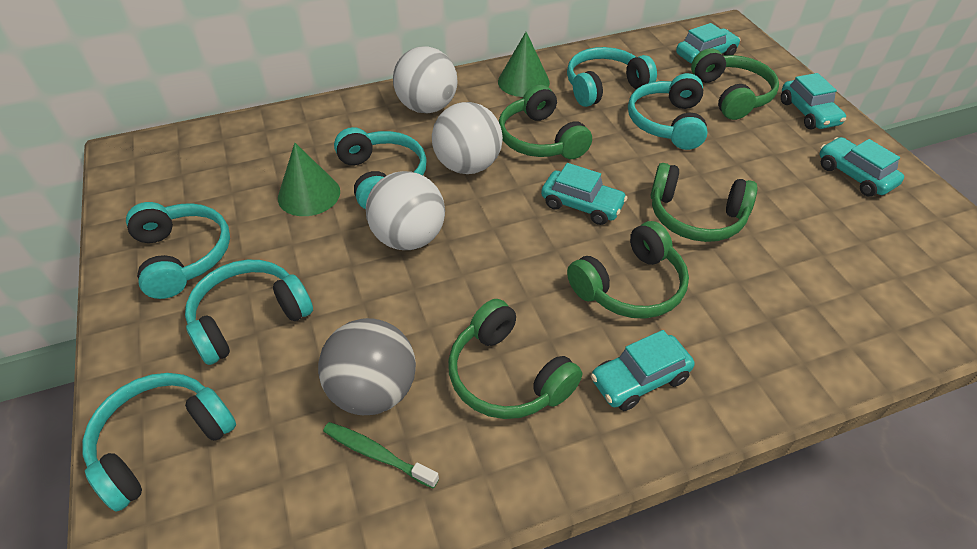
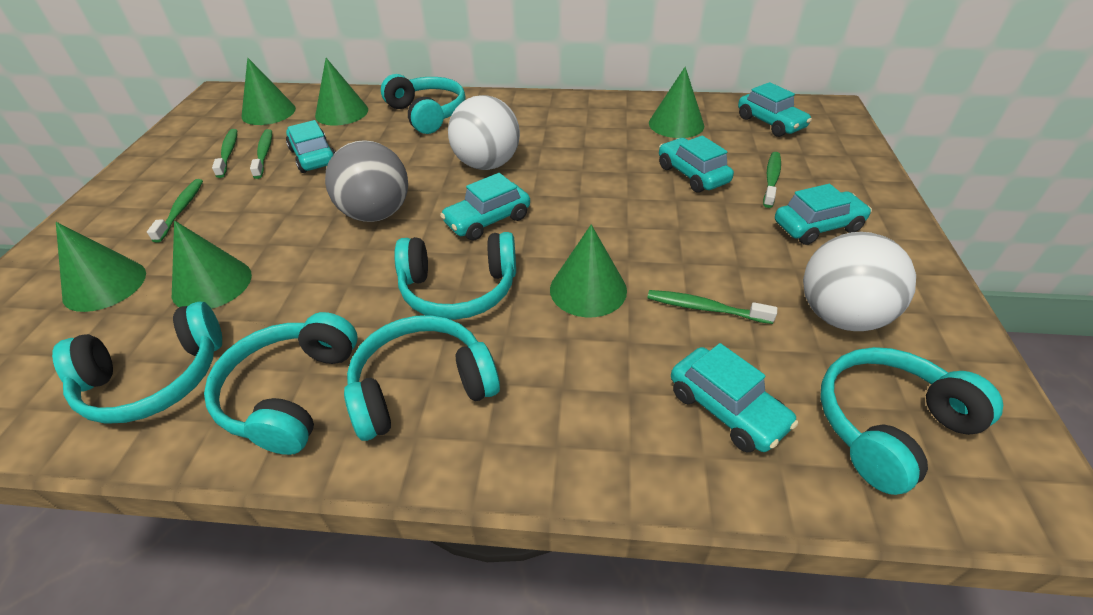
green cone: [278,143,340,216] [498,32,550,97] = 2 -> [56,222,146,312] [172,221,252,309] [241,58,296,125] [315,58,368,126] [550,224,627,317] [649,67,704,138] = 6
green headphones: [448,299,582,419] [499,84,592,159] [567,221,689,319] [650,163,757,242] [691,48,779,120] = 5 -> none = 0
green toothbrush: [323,422,439,488] = 1 -> [147,179,203,243] [212,129,237,178] [250,129,272,179] [647,290,777,324] [763,152,781,208] = 5
turquoise car: [541,163,628,225] [590,330,695,411] [676,23,741,64] [781,73,846,129] [819,137,904,197] = 5 -> [286,120,335,173] [440,173,530,241] [659,136,734,193] [671,343,799,452] [738,82,812,137] [775,184,872,245] = 6
white ball: [366,171,445,250] [393,46,457,113] [432,102,503,174] = 3 -> [448,95,520,170] [803,232,916,331] = 2

